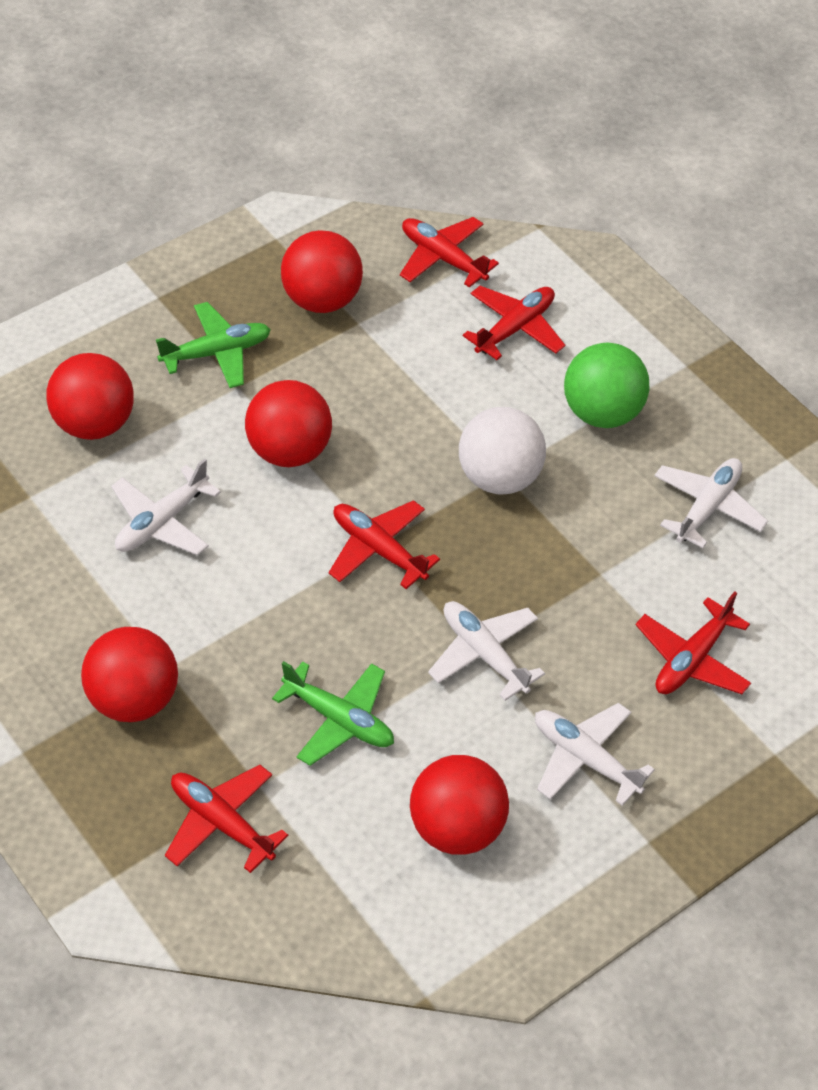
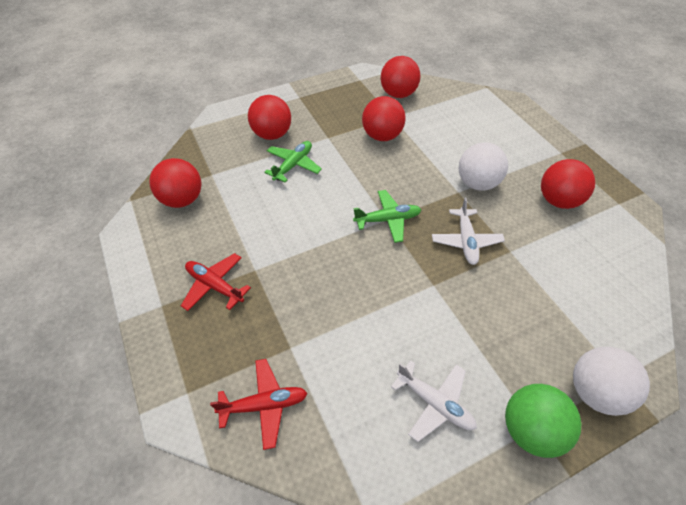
red plane: [165,765,288,873] [329,500,440,589] [400,217,499,288] [463,286,565,360] [636,592,751,694] = 5 -> [181,253,251,311] [210,359,307,450] = 2
white ball: [459,407,546,495] = 1 -> [459,142,508,191] [573,347,650,416] = 2
white plane: [111,459,221,555] [428,601,545,701] [535,703,655,806] [654,458,768,548] = 4 -> [391,360,477,442] [432,197,505,265] = 2

